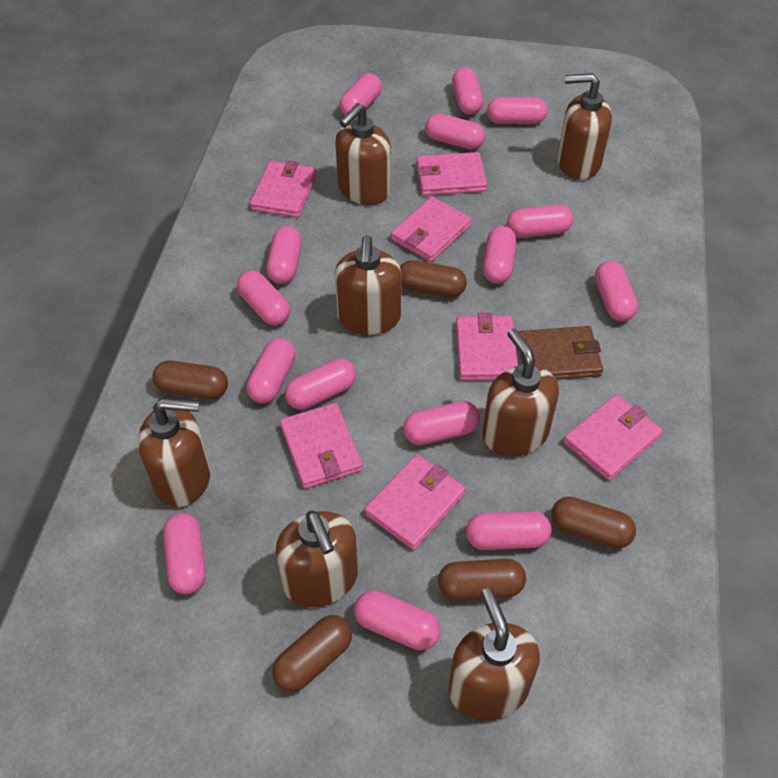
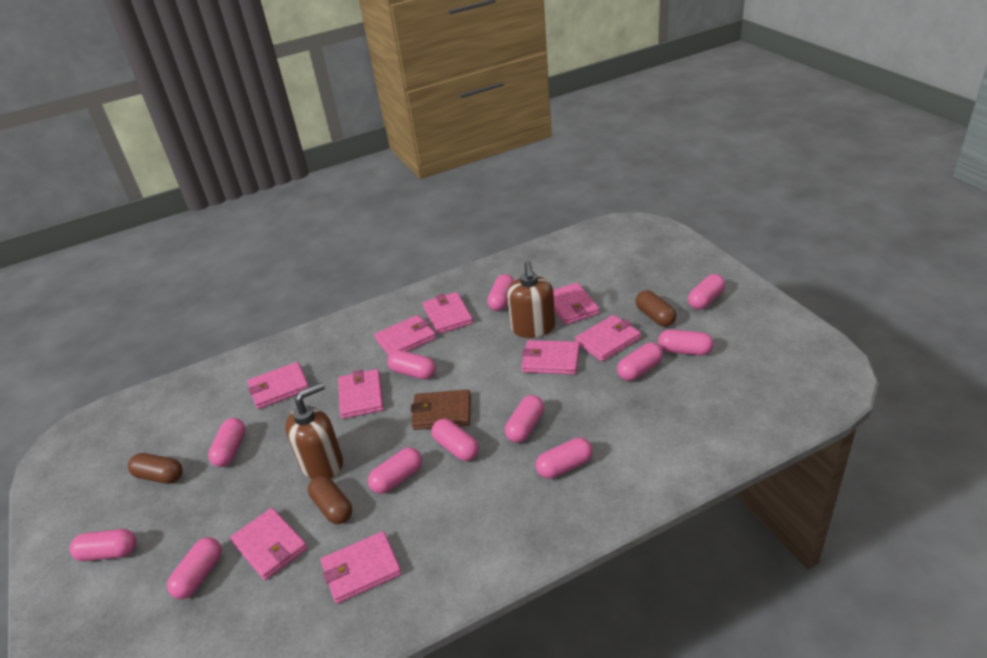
brown capsule: [152,361,228,399] [272,615,352,692] [400,260,467,297] [438,559,526,600] [551,497,636,548] = 5 -> [128,453,183,484] [308,475,352,524] [636,290,676,327] = 3
brown soap dispenser: [138,398,211,507] [276,510,358,607] [335,103,391,205] [335,235,402,335] [449,588,540,720] [482,329,559,457] [557,73,612,180] = 7 -> [285,382,343,479] [507,261,555,338] = 2
pink capsule: [163,513,206,594] [237,270,290,326] [246,338,296,403] [266,226,302,284] [285,359,356,410] [339,73,382,118] [354,590,440,650] [403,401,480,445] [425,113,485,149] [452,67,483,115] [466,511,551,550] [483,226,516,284] [487,97,548,124] [507,205,573,238] [595,261,638,322] = 15 -> [70,529,136,561] [167,537,222,599] [208,418,246,467] [368,447,422,494] [387,350,436,380] [431,419,479,461] [487,274,514,311] [505,395,544,443] [536,438,593,479] [617,343,663,381] [658,329,714,356] [688,274,725,310] = 12
pink wallet: [250,160,317,218] [280,403,363,489] [365,454,466,550] [391,197,472,262] [416,152,487,196] [456,312,518,381] [563,394,663,481] = 7 -> [230,508,308,580] [247,362,309,409] [321,531,402,604] [338,369,384,419] [374,315,436,356] [423,292,473,334] [521,340,580,375] [553,282,600,325] [575,315,641,362] = 9

